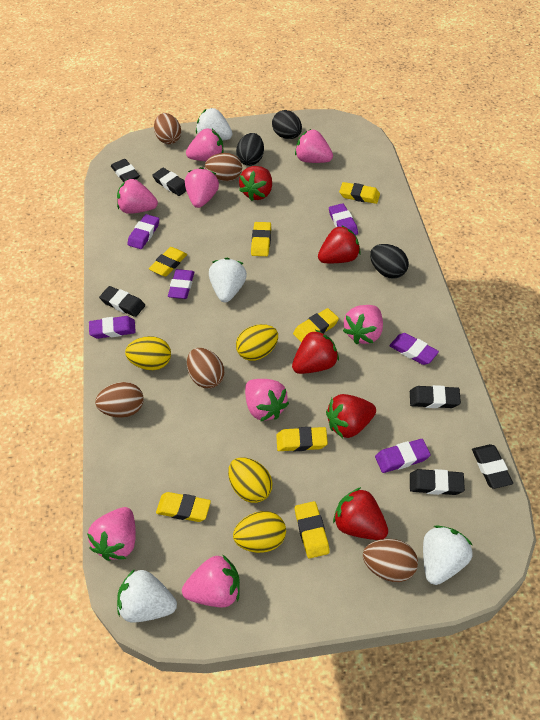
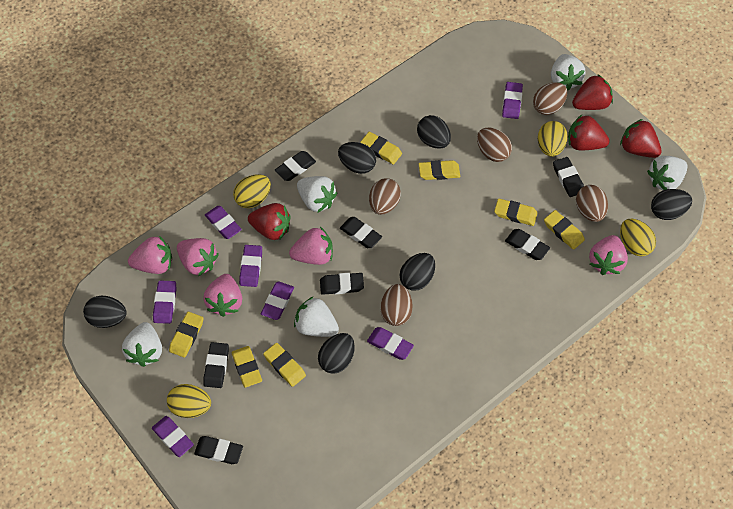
black egg: [236,133,264,166] [272,110,302,139] [370,244,409,279] = 3 -> [83,296,127,328] [318,333,355,374] [338,142,376,174] [400,253,435,291] [417,115,451,149] [651,189,692,220] = 6
black eraser: [99,286,145,317] [111,159,140,182] [152,168,186,196] [410,385,461,408] [410,469,465,495] [472,444,513,489] = 6 -> [194,436,243,464] [203,342,229,388] [275,151,316,181] [320,273,364,295] [340,217,382,248] [505,229,550,260] [553,157,584,197] = 7
pink strawberry: [87,507,136,561] [117,179,158,214] [182,555,240,607] [185,167,219,208] [186,129,223,161] [245,379,289,421] [295,129,333,163] [343,305,383,344] = 8 -> [128,236,172,274] [177,238,219,276] [203,274,242,317] [289,227,333,265] [589,235,628,275] = 5
purple eraser: [89,316,136,339] [127,214,159,249] [168,269,194,299] [329,203,358,235] [375,439,431,473] [389,333,439,365] = 6 -> [152,416,194,457] [153,280,176,324] [205,206,242,239] [239,245,262,287] [261,281,294,320] [367,327,414,360] [502,82,523,119] = 7
red strawberry: [239,166,272,201] [292,330,339,374] [318,225,361,263] [326,394,376,438] [333,487,388,540] = 5 -> [248,203,291,240] [568,115,609,150] [572,74,613,110] [620,119,662,158] = 4
white strawberry: [117,569,177,622] [196,108,233,140] [209,258,247,302] [423,525,473,585] = 4 -> [122,322,162,367] [294,296,339,337] [297,176,337,212] [551,54,585,91] [647,156,688,190] = 5

